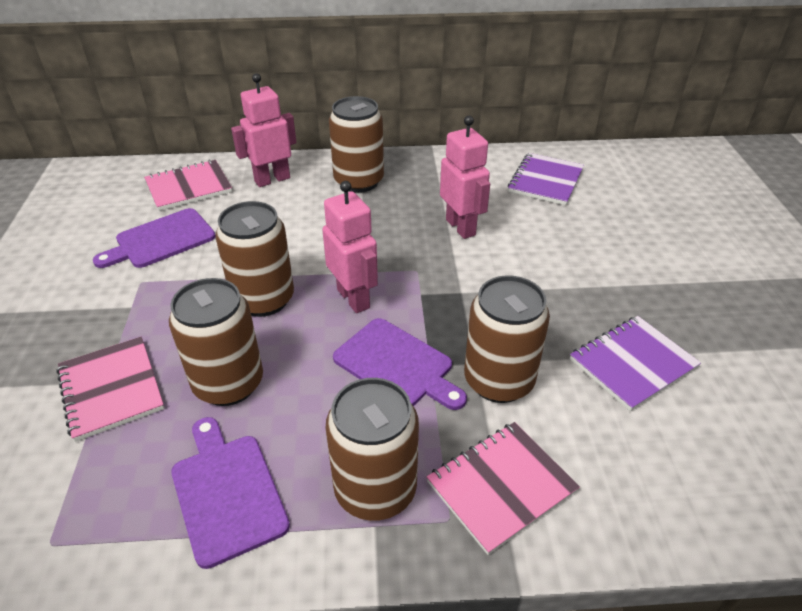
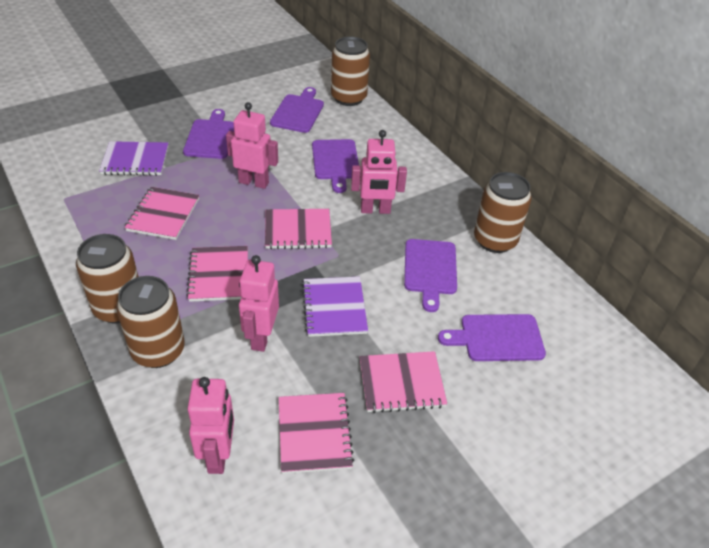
brown can: [169,278,263,406] [215,201,294,317] [326,378,419,521] [329,96,384,193] [464,275,550,403] = 5 -> [76,234,139,323] [116,276,185,368] [331,37,370,106] [474,172,532,253] = 4
pink notebook: [57,337,164,442] [144,160,232,211] [427,422,580,555] = 3 -> [125,187,199,240] [186,246,248,302] [265,209,332,249] [279,393,354,474] [360,351,447,413] = 5
pink robot: [231,73,297,187] [322,181,378,313] [440,116,490,239] = 3 -> [188,377,234,474] [226,102,278,189] [239,255,279,352] [351,130,407,214] = 4
purple cutting board: [93,208,216,268] [171,417,290,569] [333,318,467,410] = 3 -> [183,109,234,159] [270,87,324,133] [312,139,359,193] [404,239,457,312] [438,314,546,361] = 5

